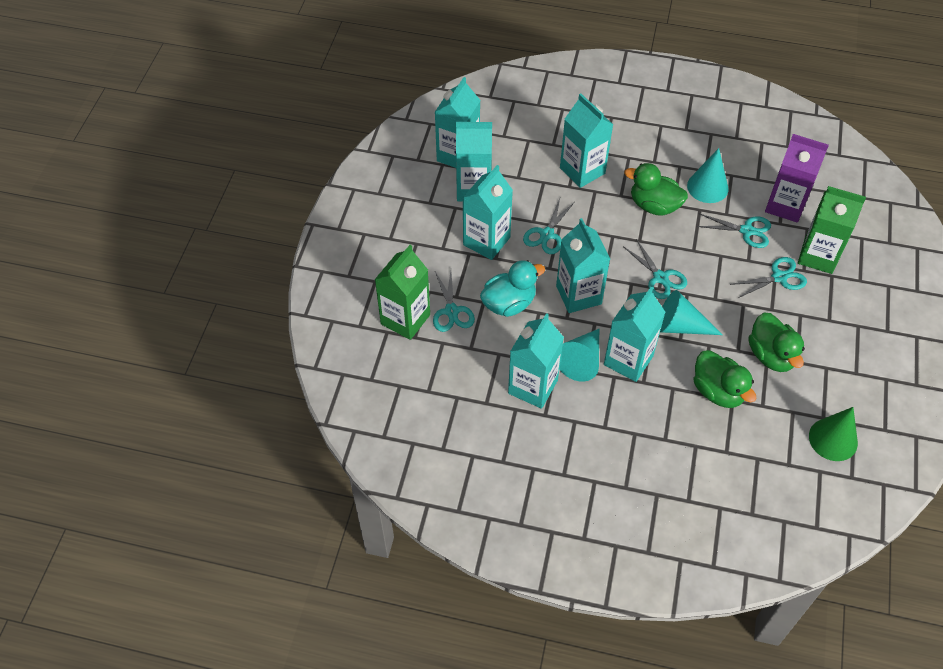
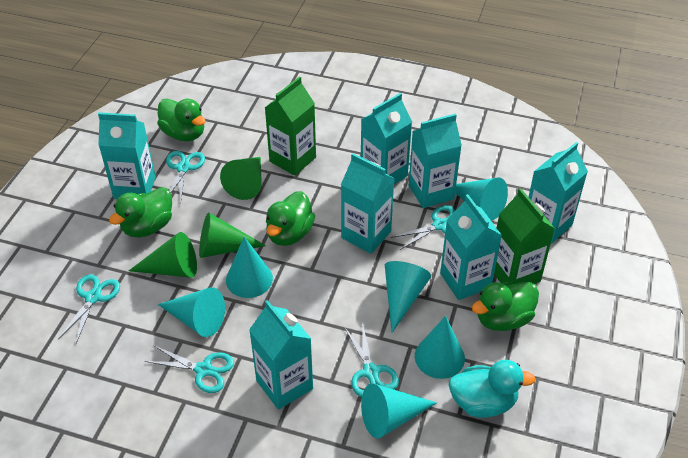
green cone: [809,407,858,461] = 1 -> [129,232,197,278] [199,212,266,258] [220,157,262,200] = 3
green duck: [624,163,688,215] [693,350,756,408] [749,313,805,372] = 3 -> [109,187,172,237] [157,99,206,141] [266,191,315,246] [472,282,539,331] = 4
purple carton: [765,134,829,223] = 1 -> none = 0
turquoise cone: [559,329,599,382] [660,290,723,335] [687,148,729,203] = 3 -> [158,287,225,337] [226,237,273,298] [361,383,437,438] [385,261,431,333] [415,316,465,379] [455,177,508,221] = 6

